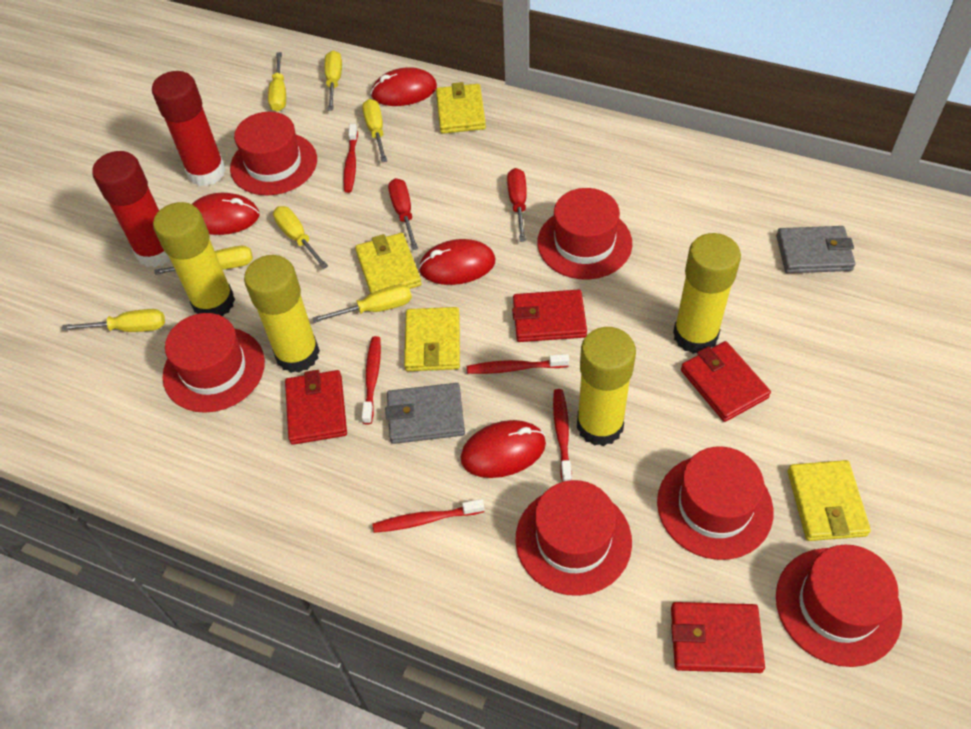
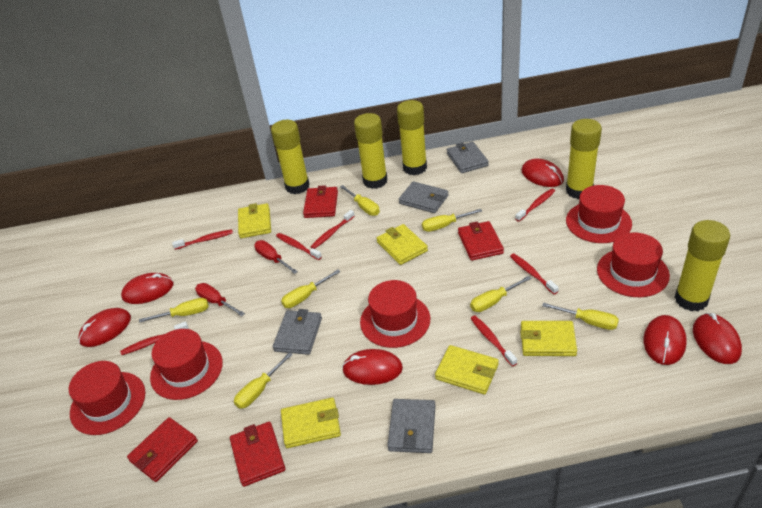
grey wallet: [385,383,465,444] [776,226,855,273] = 2 -> [273,309,322,355] [387,399,435,453] [399,181,449,213] [447,142,489,173] = 4
red glue stick: [92,151,170,268] [152,71,226,186] = 2 -> none = 0
red hat: [162,313,265,413] [230,112,317,195] [515,480,632,596] [537,188,632,279] [657,446,774,560] [776,545,902,667] = 6 -> [69,361,146,435] [150,329,223,400] [360,280,430,348] [566,185,632,243] [597,233,670,297] = 5
red mouse: [192,193,259,235] [371,67,437,106] [419,239,495,285] [461,420,546,478] = 4 -> [78,308,131,347] [121,273,174,304] [342,349,403,385] [521,159,564,187] [644,315,687,365] [693,313,742,364] = 6
red toothbrush: [343,124,358,193] [362,336,381,424] [372,499,484,533] [467,354,569,374] [553,389,572,482] = 5 -> [120,321,189,355] [172,229,233,250] [276,233,322,260] [311,210,355,249] [470,315,517,367] [510,253,559,295] [515,188,555,222] = 7
yellow glue stick: [153,202,235,316] [244,255,320,373] [577,327,636,446] [673,233,741,354] = 4 -> [271,120,309,194] [354,113,388,189] [397,100,427,175] [566,119,602,199] [674,220,730,311] = 5
yellow wallet: [355,233,421,294] [404,307,460,371] [436,82,486,134] [787,460,871,541] = 4 -> [238,203,271,238] [281,398,341,448] [376,224,428,265] [435,345,499,395] [520,321,577,356] = 5

